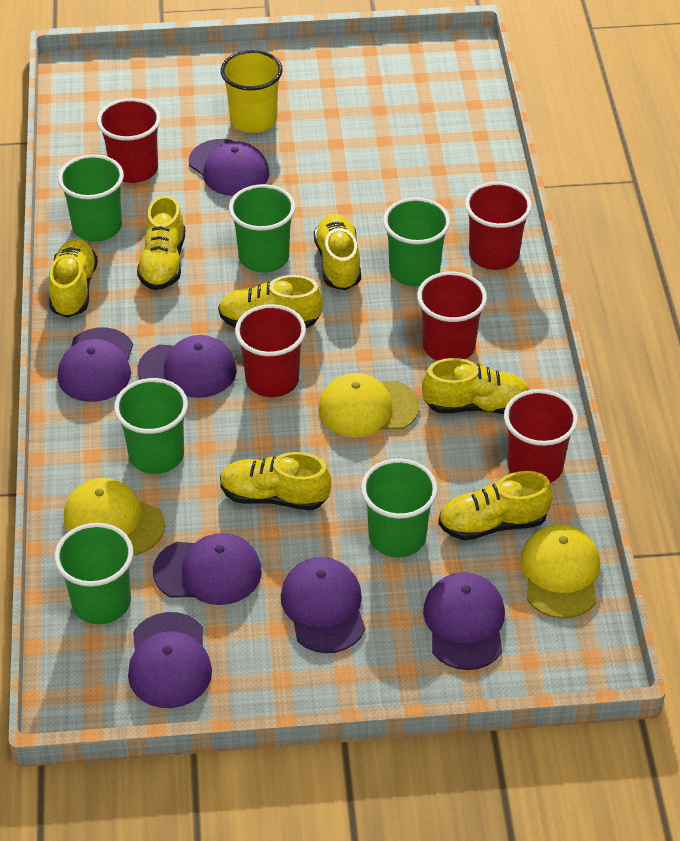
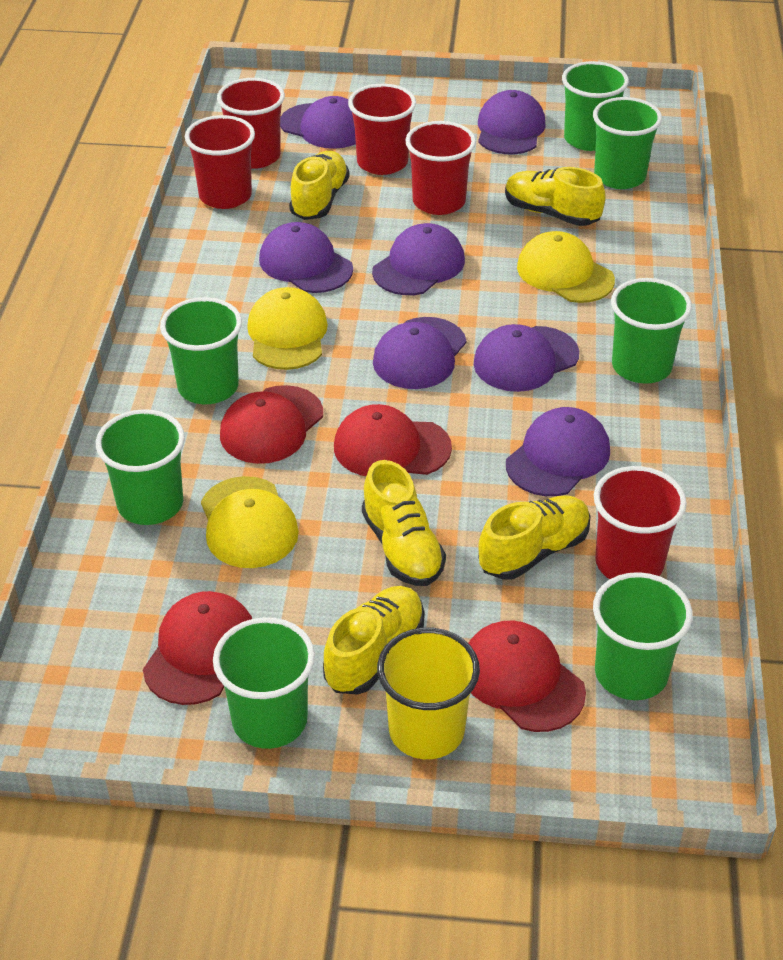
green cup: [54,523,133,624] [58,154,124,241] [114,378,188,474] [229,184,295,273] [361,458,438,558] [383,197,450,286] = 6 -> [96,409,185,525] [160,297,242,404] [213,617,315,749] [562,61,629,151] [593,97,662,189] [593,572,693,700] [611,278,692,384] = 7
red cap: none = 0 -> [143,591,252,705] [220,385,323,464] [334,404,452,476] [468,621,586,732] = 4
yellow shoe: [48,239,98,318] [137,195,185,290] [218,275,323,328] [220,452,331,510] [314,214,361,290] [422,358,529,414] [438,471,553,541] = 7 -> [289,151,349,220] [323,586,425,695] [362,460,446,586] [478,495,590,580] [505,167,606,226] = 5

